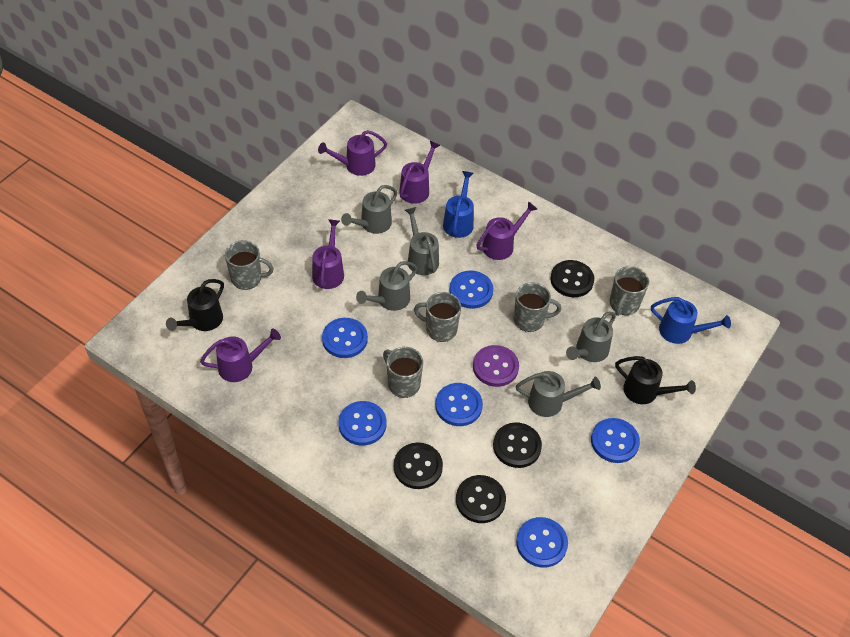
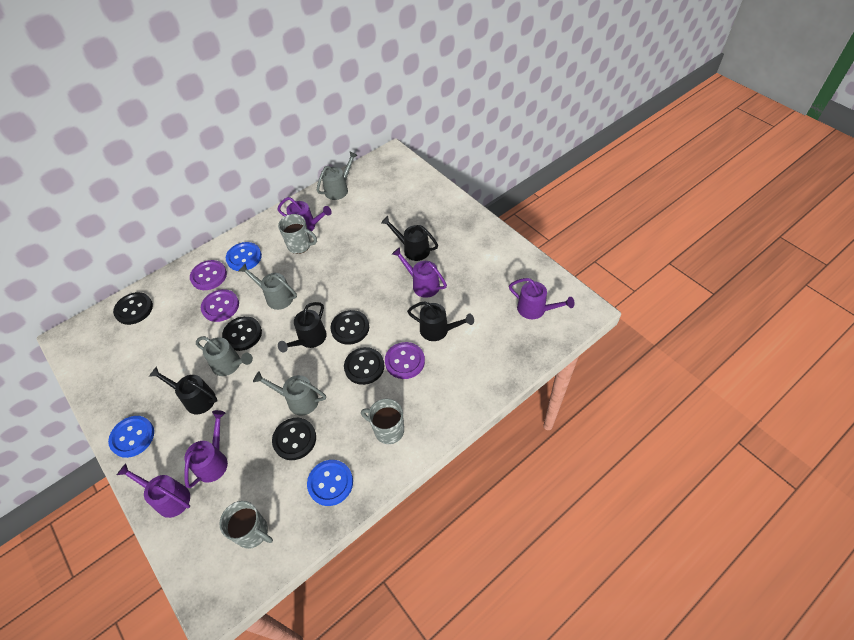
black button: [394,442,443,489] [456,475,506,523] [493,422,542,468] [550,260,594,297] = 4 -> [113,292,153,325] [222,316,262,351] [272,418,316,460] [330,310,369,345] [344,347,384,385] = 5
black watering can: [166,279,224,331] [615,356,696,404] = 2 -> [149,366,218,414] [278,302,327,352] [381,216,438,261] [407,301,474,341] = 4
blue button: [322,318,368,358] [339,401,386,446] [435,383,483,426] [449,270,493,309] [516,517,568,568] [591,418,640,463] = 6 -> [108,416,154,458] [226,242,262,271] [307,460,353,506] = 3
blue watering can: [443,171,474,238] [651,297,731,344] = 2 -> none = 0
grey mug: [225,240,274,290] [383,347,423,398] [414,292,461,342] [514,282,561,332] [610,266,649,316] = 5 -> [219,501,273,549] [278,214,317,254] [361,399,404,444] = 3
grey watering can: [341,185,398,234] [356,261,417,311] [405,207,439,275] [516,371,601,417] [566,312,616,362] = 5 -> [196,336,253,376] [239,264,297,310] [253,371,326,416] [317,151,358,200] = 4
purple button: [473,345,519,387] = 1 -> [190,260,227,290] [201,289,239,322] [385,342,425,379] = 3

